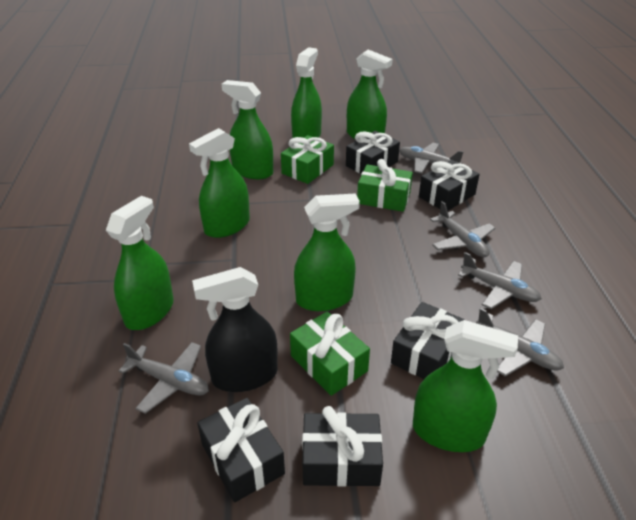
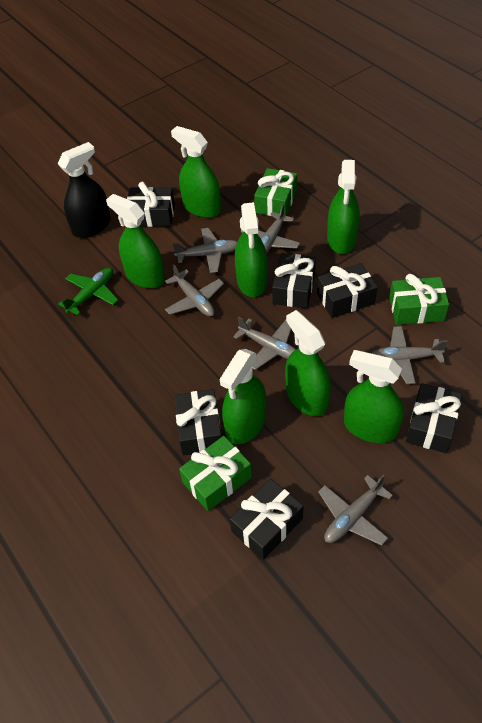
black gift: [197,398,285,502] [302,406,383,487] [346,131,400,174] [391,302,465,379] [419,160,480,211] = 5 -> [127,182,175,227] [174,389,222,456] [230,479,303,560] [272,253,316,309] [317,263,378,318] [406,383,462,453] = 6
green plane: none = 0 -> [58,267,118,316] = 1
grey plane: [119,342,209,414] [399,143,463,174] [430,201,495,257] [458,252,542,309] [476,308,564,377] = 5 -> [165,264,224,317] [173,228,237,273] [233,317,296,370] [241,204,300,252] [318,475,393,546] [371,326,448,384] = 6

